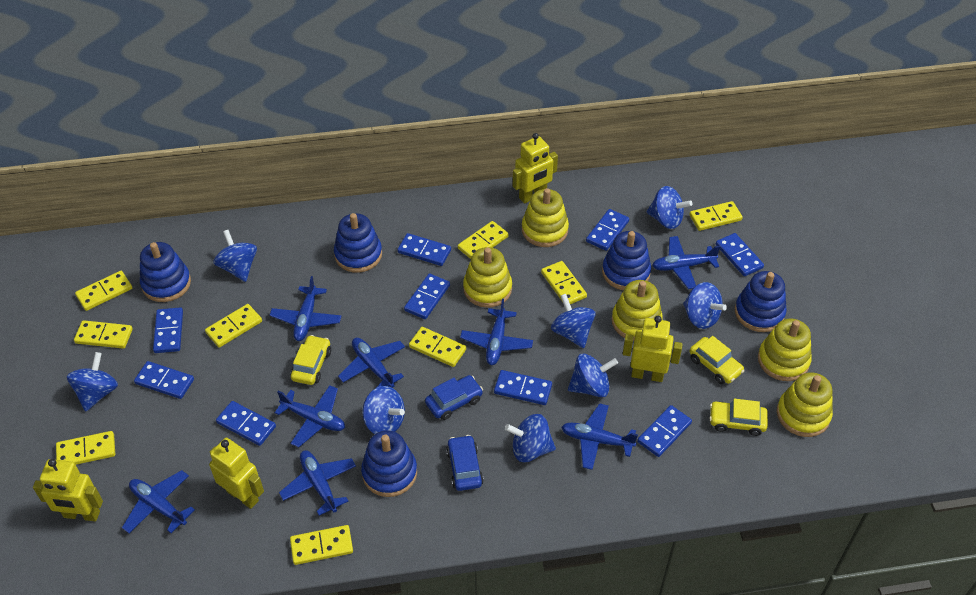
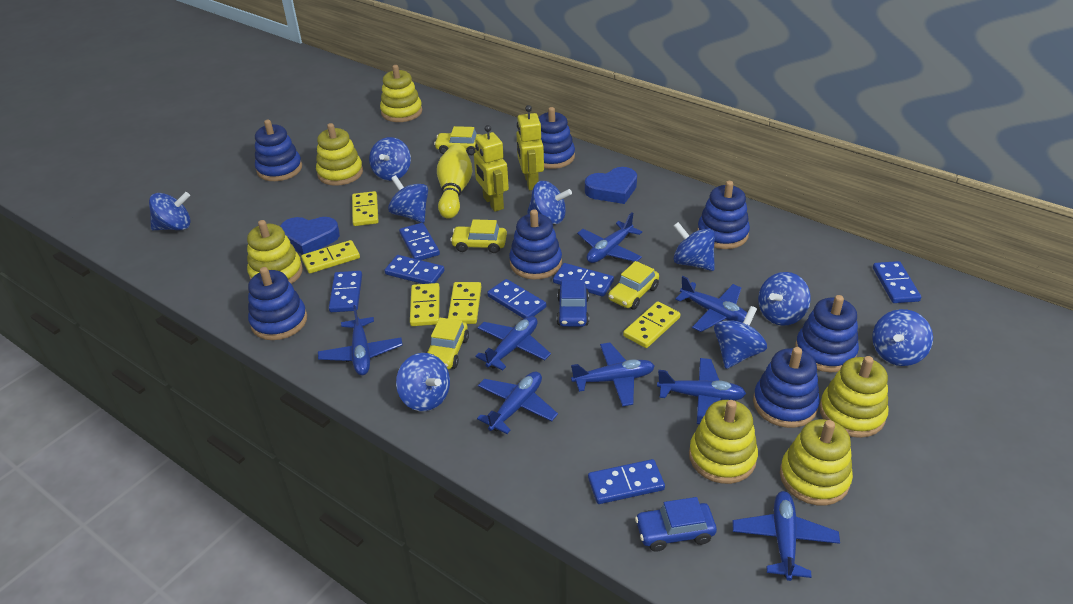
blue domino: [134,361,194,399] [153,307,183,353] [216,401,276,446] [397,233,451,266] [404,274,450,319] [494,370,552,405] [586,209,629,251] [637,405,692,457] [716,233,764,276] = 9 -> [329,271,362,312] [385,255,444,284] [399,223,440,260] [487,279,546,319] [553,263,614,297] [588,459,665,504] [873,261,921,303] = 7
blue heart: none = 0 -> [280,217,340,255] [585,167,637,204] = 2
blue spinning top: [67,352,118,411] [213,230,257,282] [363,386,405,434] [505,414,556,462] [551,294,595,348] [568,354,618,397] [647,186,693,229] [683,282,727,329] = 8 -> [149,192,191,230] [369,137,411,181] [388,175,428,223] [396,353,450,411] [527,181,572,224] [674,222,715,271] [714,306,767,369] [758,272,811,326] [872,309,933,366] = 9
blue stacking toy: [140,242,191,302] [334,213,382,273] [361,430,417,497] [602,231,651,290] [735,271,787,332] = 5 -> [248,267,307,340] [255,120,302,181] [509,209,562,280] [538,107,575,169] [697,181,750,249] [753,347,820,428] [795,295,859,372] = 7
yellow bowling pin: none = 0 -> [437,144,472,219] = 1
yellow car: [291,335,331,385] [689,336,745,384] [709,399,768,436] = 3 -> [426,318,469,369] [434,126,481,155] [450,219,507,253] [608,261,659,309] = 4
yellow domino: [56,431,115,465] [74,320,133,349] [75,271,132,311] [205,304,262,348] [290,525,353,565] [409,327,466,367] [458,221,508,259] [541,261,587,304] [689,201,743,231] = 9 -> [301,240,360,274] [352,191,378,226] [410,283,440,326] [448,282,481,324] [623,302,680,348] = 5
yellow robot: [33,459,103,521] [209,438,264,509] [513,133,558,204] [623,316,683,382] = 4 -> [474,125,509,212] [516,105,544,190] = 2
yellow stacking toy: [463,247,512,308] [522,188,569,247] [612,280,663,341] [758,318,812,381] [777,372,833,437] = 5 -> [247,220,303,284] [316,123,363,186] [380,65,422,122] [689,400,758,484] [780,419,853,506] [819,356,888,438] = 6

